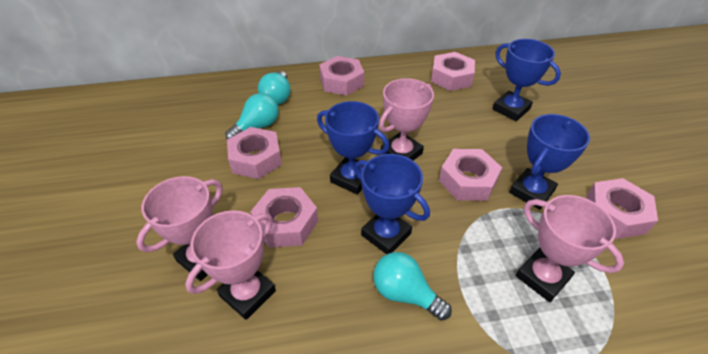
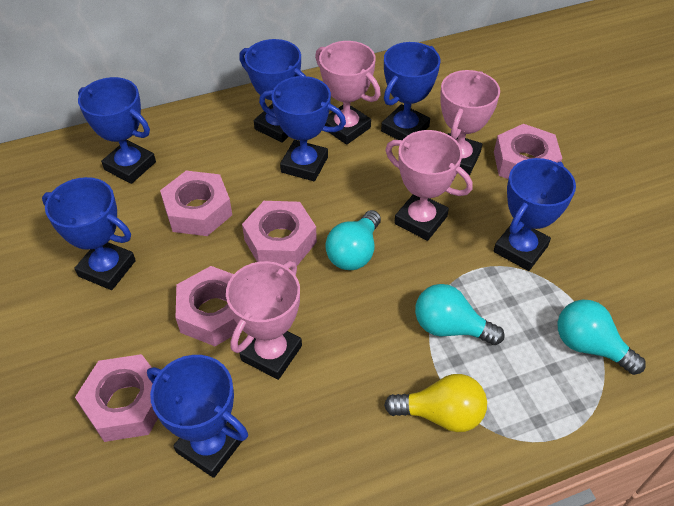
blue trophy: [317,101,390,195] [355,154,430,254] [492,39,561,121] [509,114,590,210] = 4 -> [42,177,136,290] [78,77,156,184] [147,355,248,478] [239,39,306,143] [259,76,346,181] [381,42,440,140] [494,158,576,271] = 7
pink nut: [227,127,282,179] [250,187,318,248] [319,56,364,96] [431,52,475,91] [439,149,502,201] [586,178,658,239] = 6 -> [75,354,158,442] [160,171,232,236] [176,266,237,346] [242,201,317,266] [494,124,562,179] = 5
yellow light bulb: none = 0 -> [384,374,487,432] = 1

